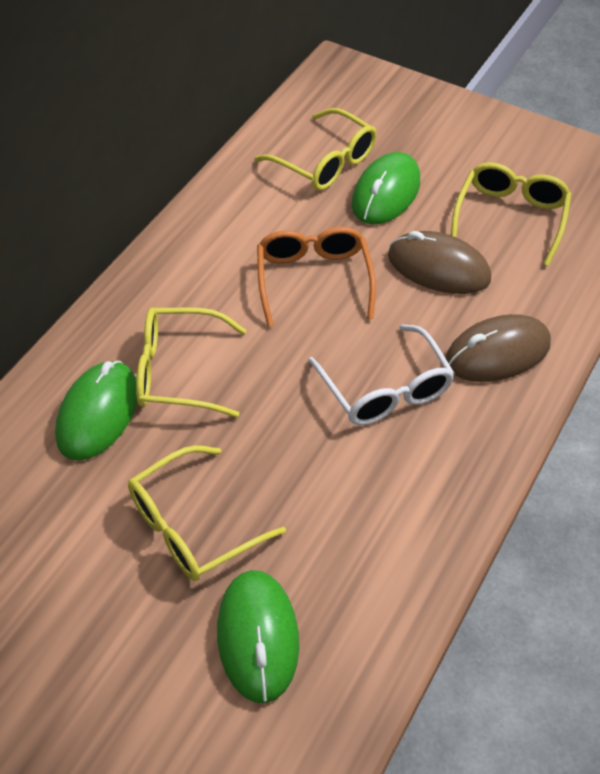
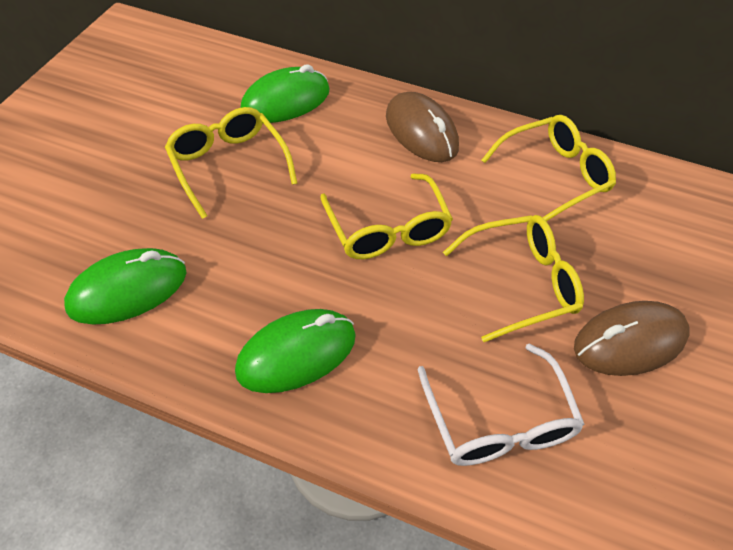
orange glasses: [257,227,376,327] = 1 -> none = 0

